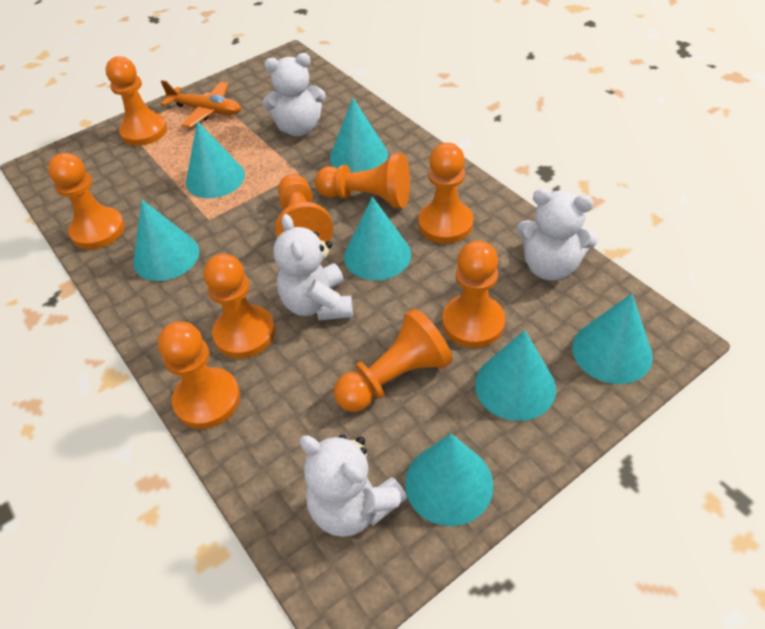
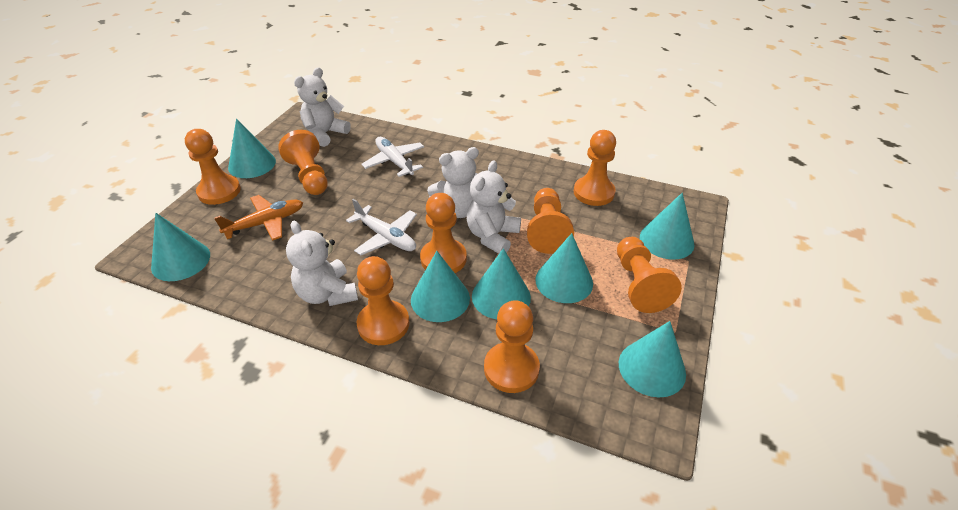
orange pawn: [48,153,125,249] [105,56,167,146] [158,321,240,429] [204,254,275,358] [275,174,333,242] [315,153,410,208] [334,308,453,412] [418,143,474,244] [442,240,505,348] = 9 -> [185,129,241,205] [278,130,328,195] [356,256,410,345] [420,193,467,273] [484,300,540,393] [527,188,574,254] [574,130,616,206] [617,237,682,313] = 8
white plane: none = 0 -> [346,199,417,255] [362,137,424,177] = 2

